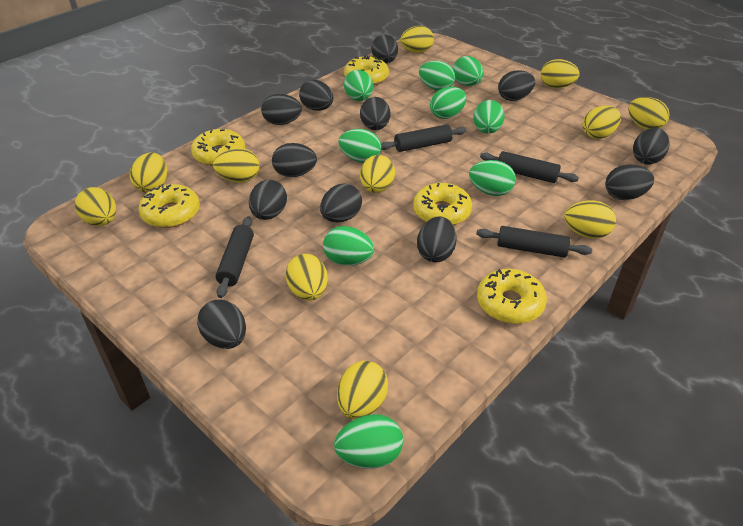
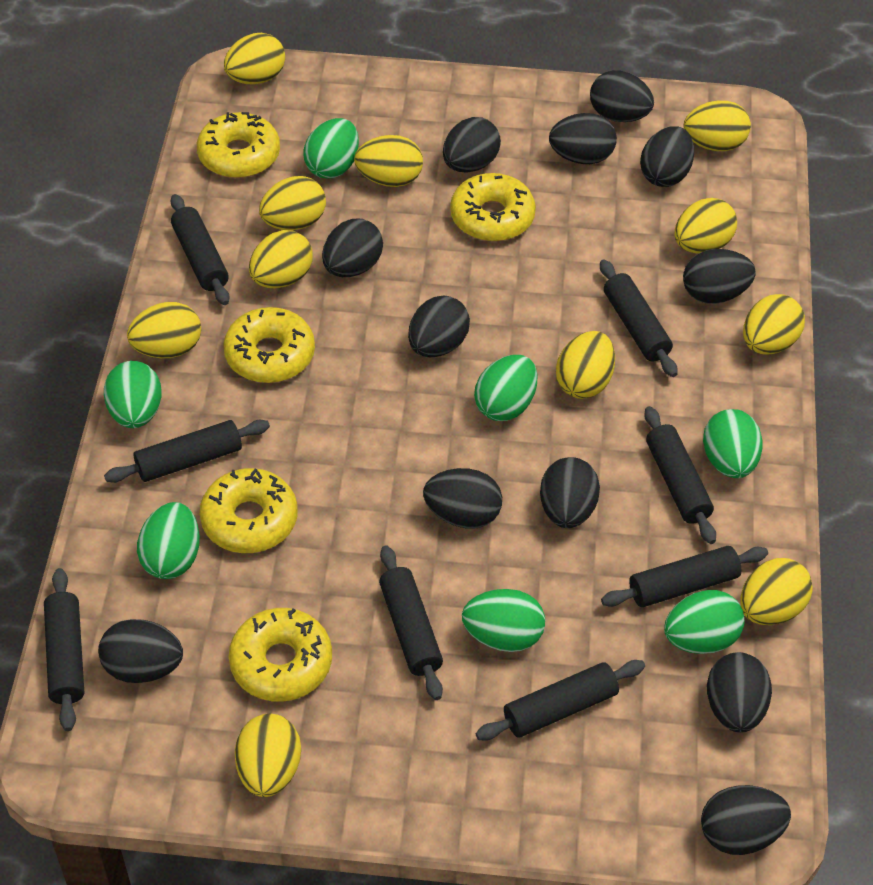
black rolling pin: [216,216,254,298] [381,124,467,152] [476,226,592,258] [480,151,579,183] = 4 -> [44,568,84,731] [104,420,270,483] [171,194,230,305] [379,545,443,700] [476,660,645,741] [600,259,678,377] [601,546,768,607] [644,406,716,544] = 8
green egg: [323,226,374,266] [334,414,403,469] [338,129,381,163] [344,70,373,101] [419,61,455,91] [430,87,466,119] [453,56,483,86] [469,160,516,196] [473,100,505,134] = 9 -> [104,361,162,428] [137,502,200,579] [304,118,359,179] [462,589,545,652] [474,355,537,421] [664,590,745,654] [703,409,763,478] = 7

